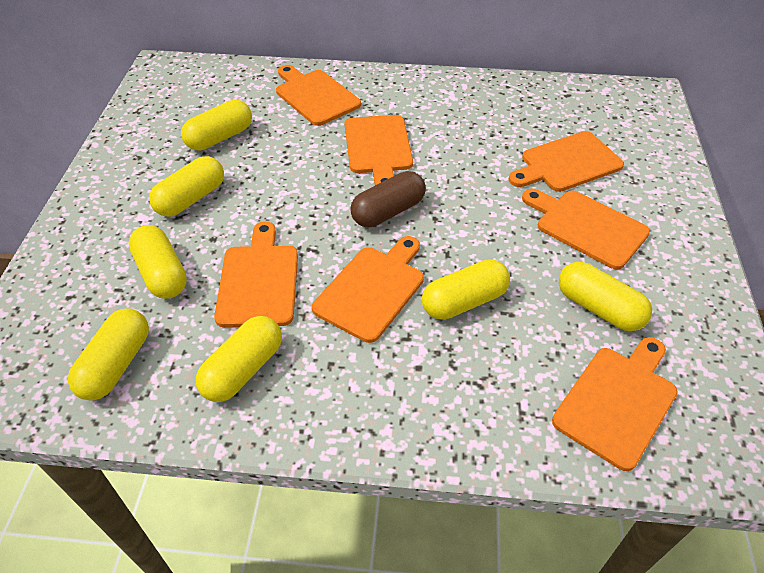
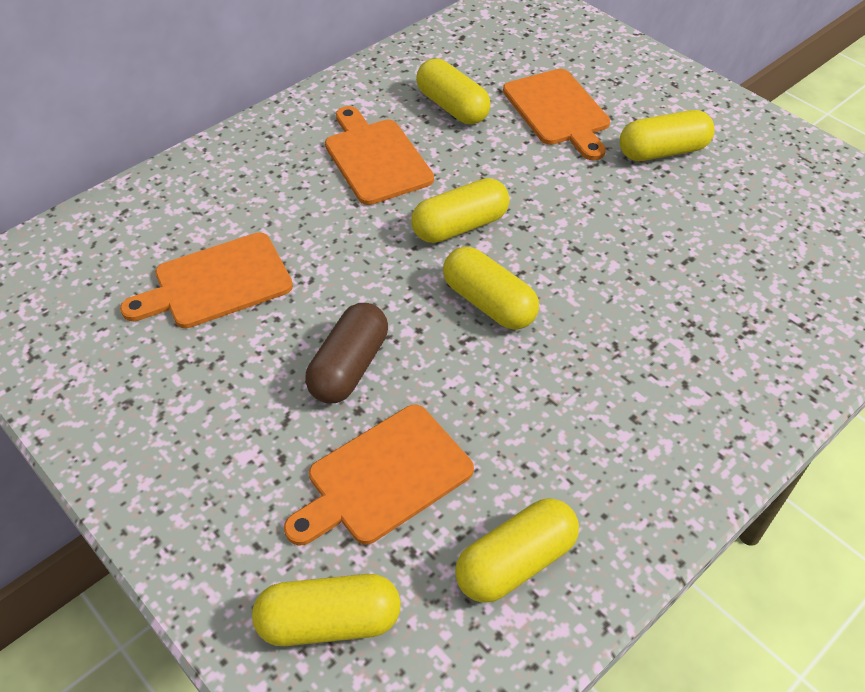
orange cutting board: [214,221,298,327] [276,65,361,126] [312,236,424,343] [344,115,413,185] [509,131,624,192] [522,189,650,270] [552,337,678,471] = 7 -> [120,232,293,328] [284,405,474,546] [325,106,434,205] [503,69,610,160] = 4
yellow capsule: [68,308,149,401] [129,225,187,299] [149,156,224,217] [181,100,252,150] [196,316,282,402] [422,259,510,320] [559,262,652,331] = 7 -> [252,574,401,646] [411,178,509,243] [416,58,491,124] [443,247,539,330] [455,498,579,603] [619,110,714,161] = 6

